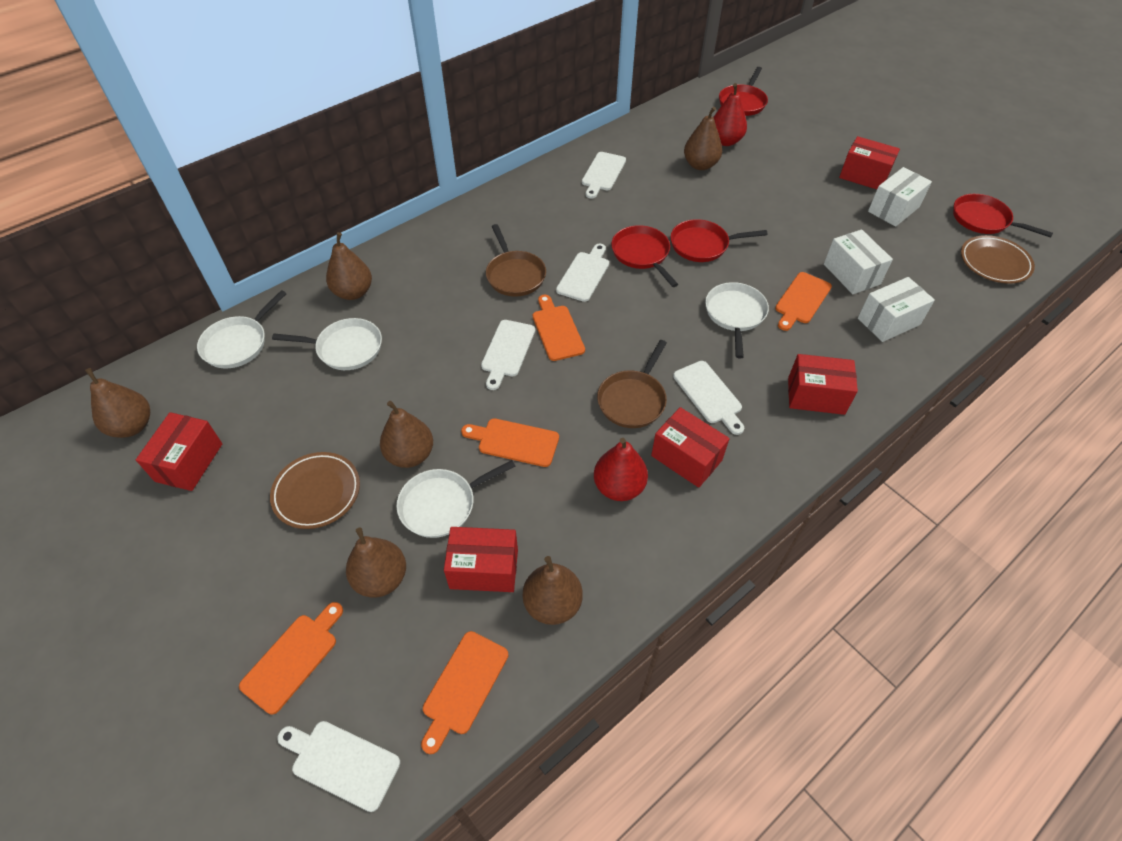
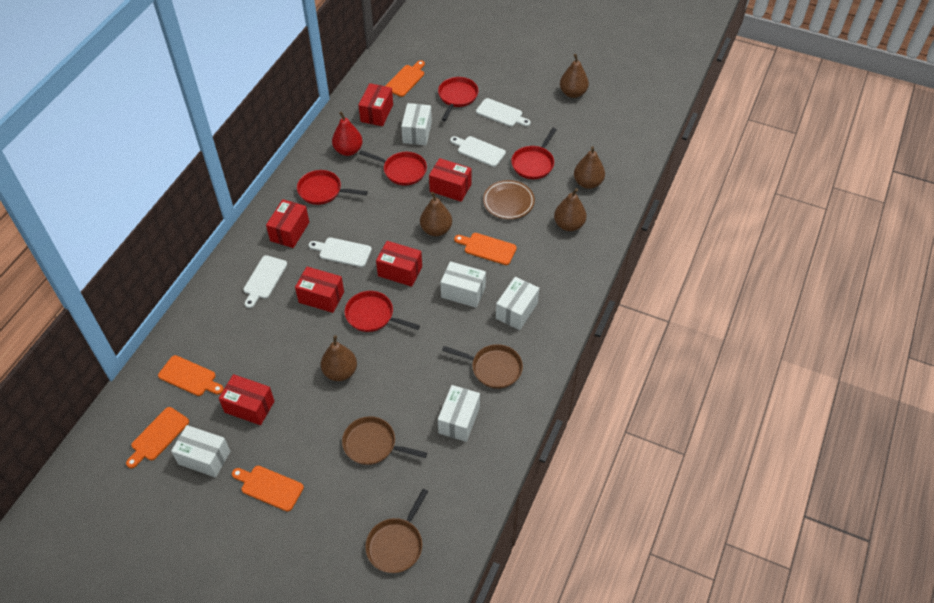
brown pan: [486,224,546,297] [597,340,667,428] = 2 -> [342,416,427,465] [365,489,428,573] [442,344,523,389] = 3
brown pear: [85,368,150,438] [326,232,372,300] [346,527,406,598] [380,401,433,468] [523,556,583,625] [684,107,722,170] = 6 -> [321,335,357,381] [420,192,452,236] [554,188,587,231] [560,54,589,98] [574,146,605,189] = 5
brown plate: [270,452,360,529] [961,235,1035,284] = 2 -> [483,180,535,219] = 1
red box: [136,412,223,491] [444,527,518,592] [651,407,730,488] [788,354,858,415] [839,136,900,189] = 5 -> [219,374,274,425] [266,199,309,248] [295,267,344,313] [358,83,393,126] [376,241,422,287] [429,158,471,202] = 6
red pan: [611,225,678,287] [671,219,768,262] [719,67,768,116] [953,194,1053,238] = 4 -> [297,170,368,205] [345,291,420,332] [359,150,427,185] [438,77,478,121] [511,128,557,179] = 5
red pear: [594,438,648,501] [713,83,747,146] = 2 -> [332,111,363,156] = 1
white box: [824,230,893,294] [858,277,935,342] [868,167,932,227] = 3 -> [171,425,230,478] [401,103,432,145] [438,385,480,442] [441,261,486,308] [496,277,539,330] = 5
white cutting board: [277,721,400,812] [481,320,535,390] [556,244,609,302] [582,152,626,199] [673,361,744,435] = 5 -> [243,255,287,308] [309,237,372,267] [450,136,506,167] [476,98,531,127] = 4
white pan: [197,290,286,369] [272,318,382,370] [396,460,516,538] [705,282,769,359] = 4 -> none = 0

